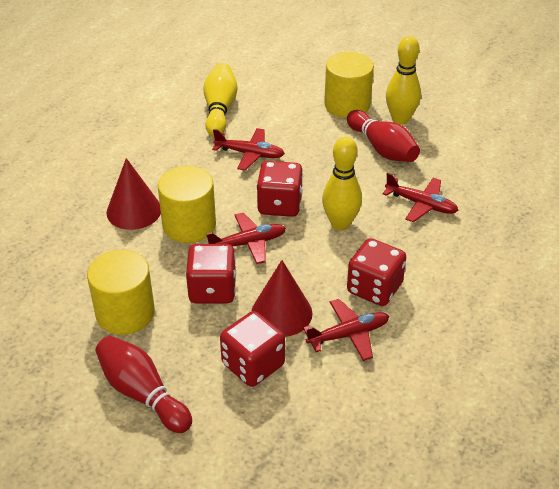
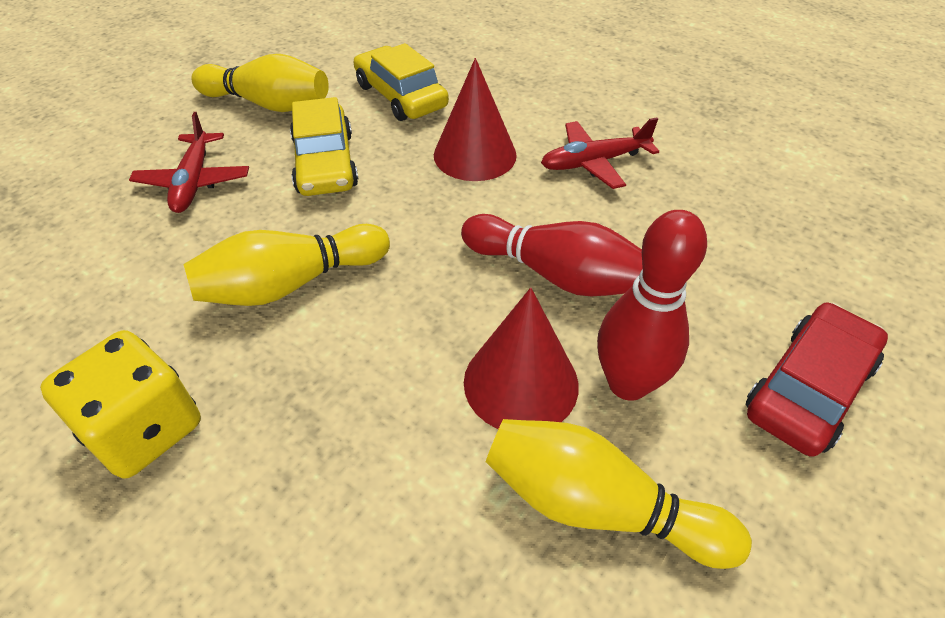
red car: none = 0 -> [746,303,888,457] = 1
red dice: [186,244,236,303] [220,311,285,387] [257,161,303,217] [347,238,406,306] = 4 -> none = 0
red plane: [206,213,286,264] [212,128,285,171] [303,299,389,361] [382,173,459,222] = 4 -> [129,112,249,213] [541,117,660,189] = 2
yellow car: none = 0 -> [290,97,358,196] [353,43,449,121] = 2
yellow cylinder: [87,250,155,335] [158,166,216,243] [324,52,374,118] = 3 -> none = 0
yellow dice: none = 0 -> [40,330,201,478] = 1

